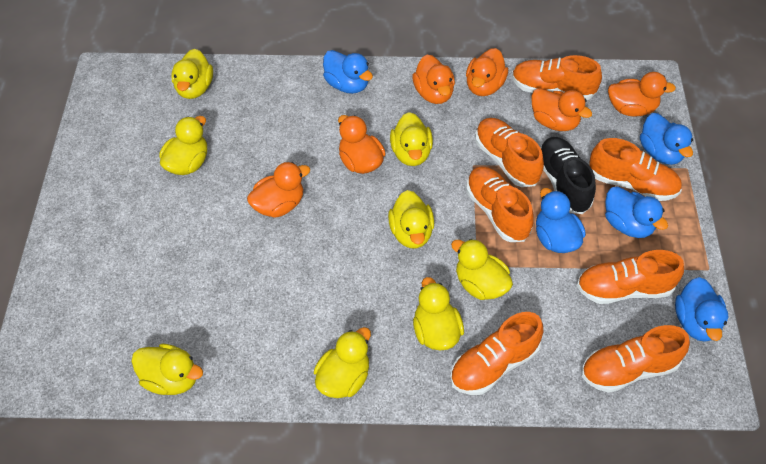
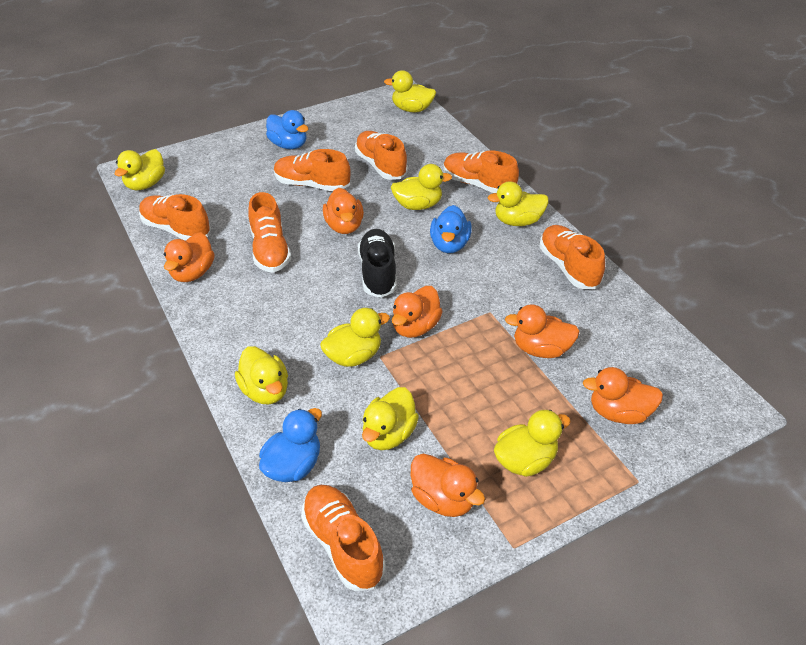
blue duck: [323,50,373,94] [536,188,586,253] [605,186,668,238] [640,113,693,165] [675,277,728,342] = 5 -> [259,408,322,482] [266,110,308,149] [430,205,472,253] = 3

